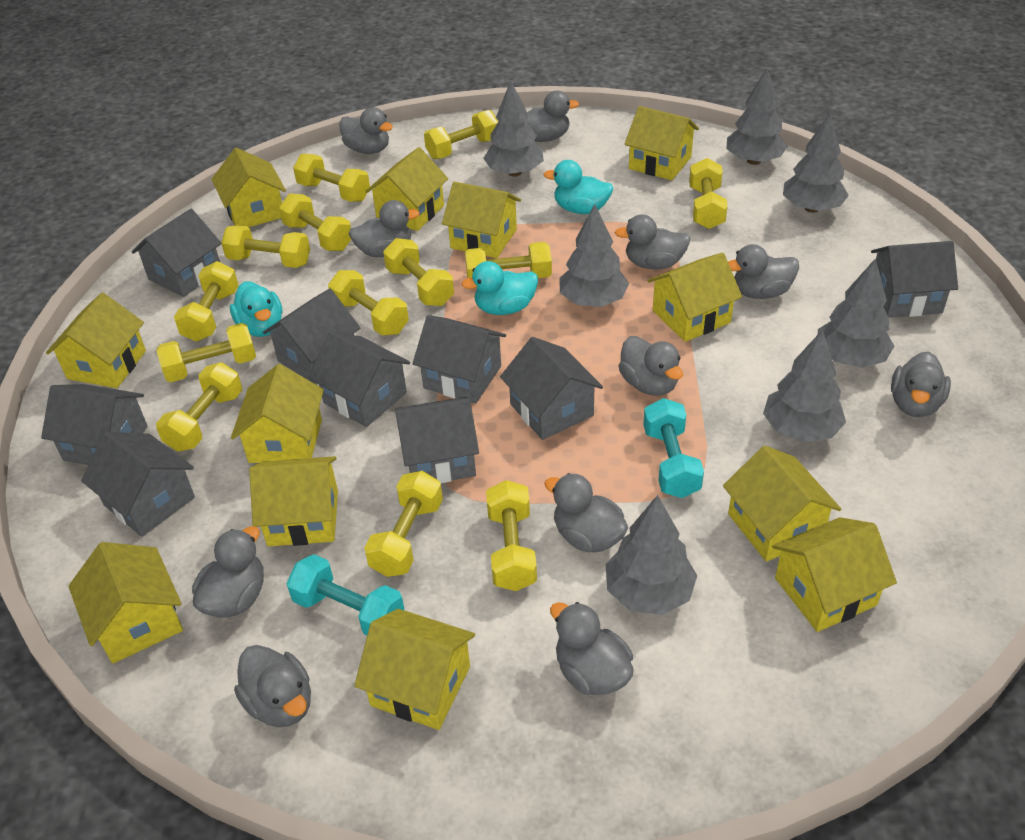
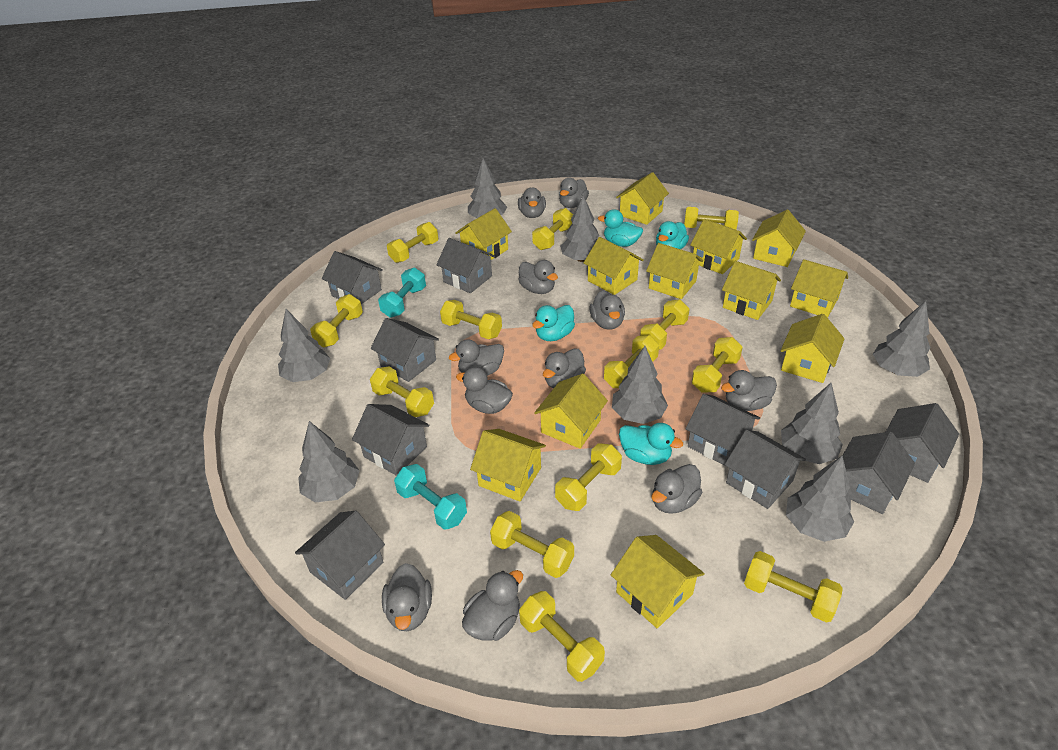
grey tree: [483,81,544,177] [559,204,629,307] [606,495,697,615] [727,68,788,165] [763,329,846,442] [783,113,849,213] [818,259,894,368] = 7 -> [278,309,330,382] [298,421,360,502] [468,158,507,218] [560,195,599,262] [612,346,668,424] [781,383,843,464] [786,456,854,542] [873,301,931,377] = 8
turquoise duck: [230,281,282,337] [462,261,538,315] [544,160,613,214] = 3 -> [532,305,575,341] [598,209,643,247] [619,423,683,465] [656,221,689,249] = 4

